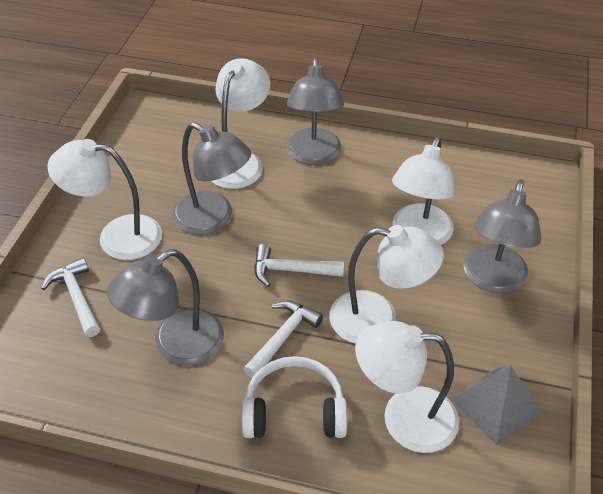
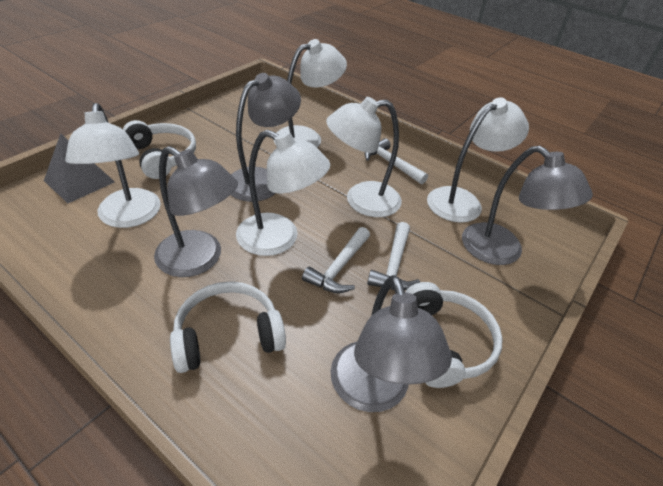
white headphones: [241,356,347,438] = 1 -> [123,120,196,179] [170,281,286,373] [405,282,503,388] = 3

